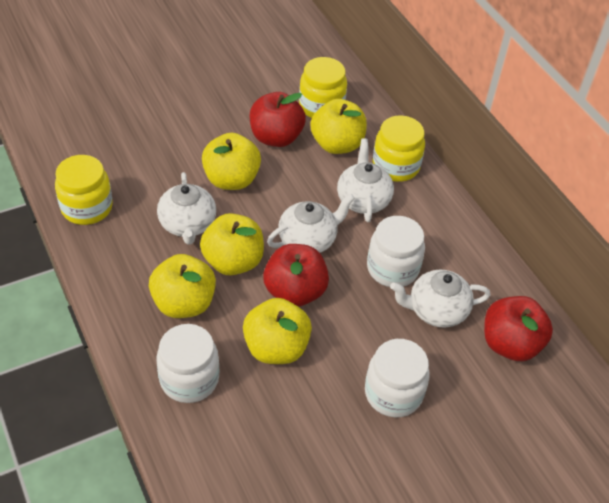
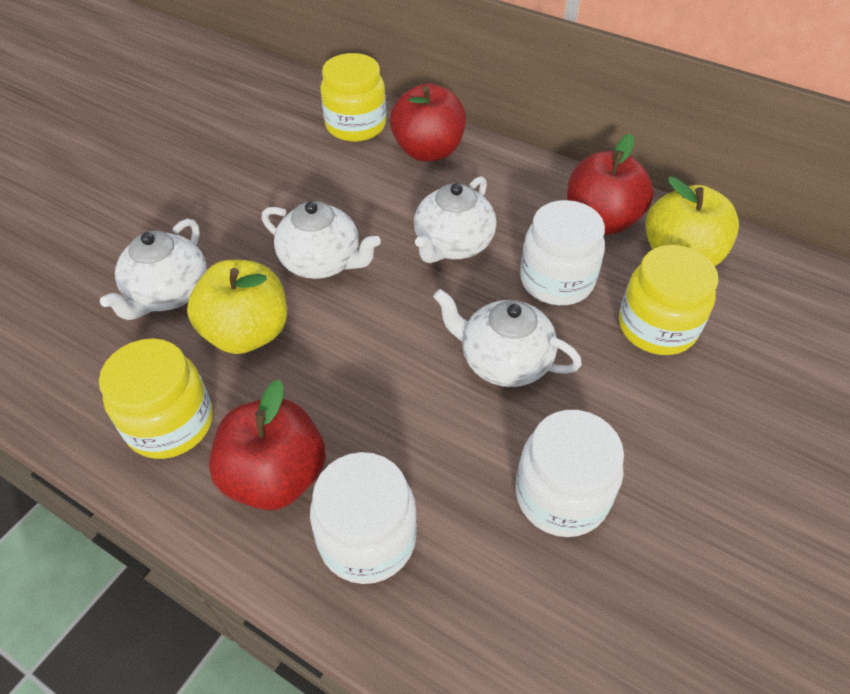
yellow apple: [149,254,216,318] [200,213,264,275] [202,133,261,190] [243,298,312,364] [311,99,367,154] = 5 -> [187,260,287,354] [646,176,739,266] = 2

